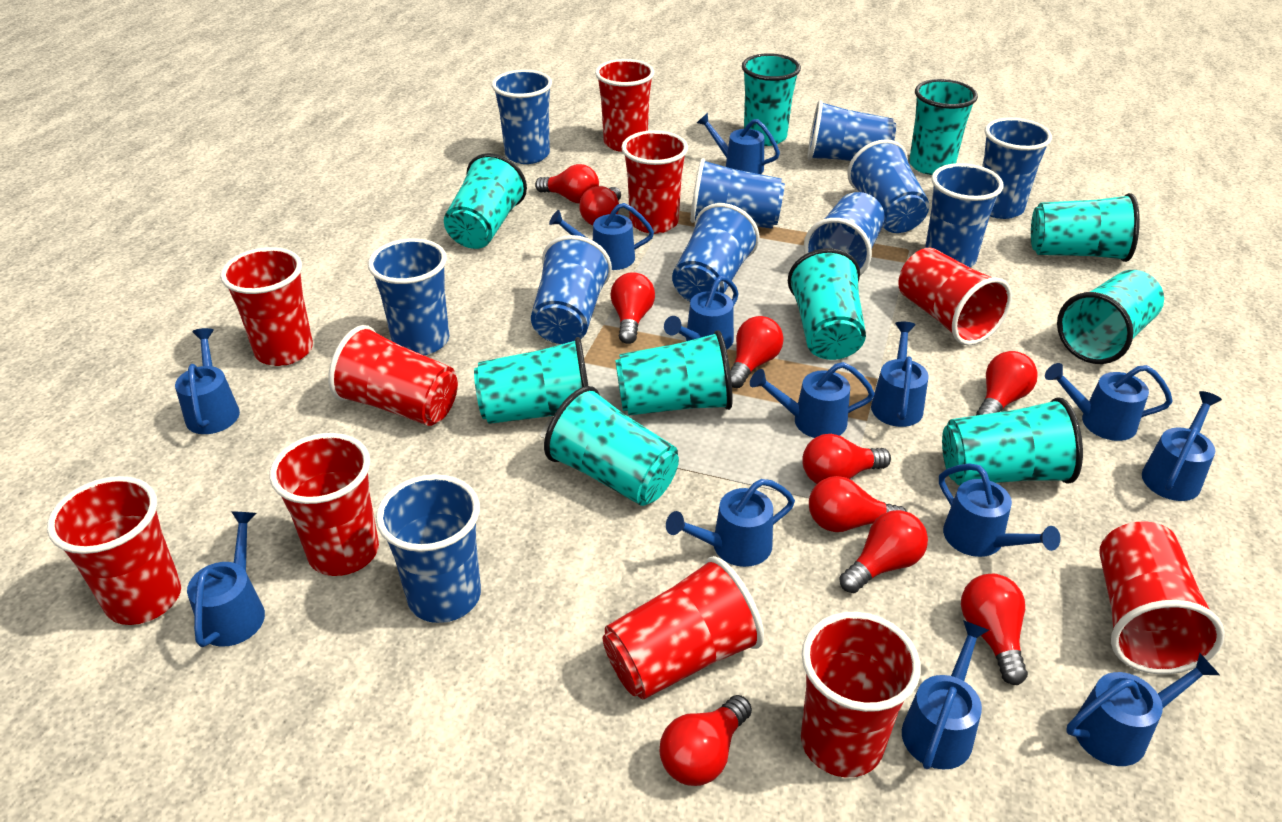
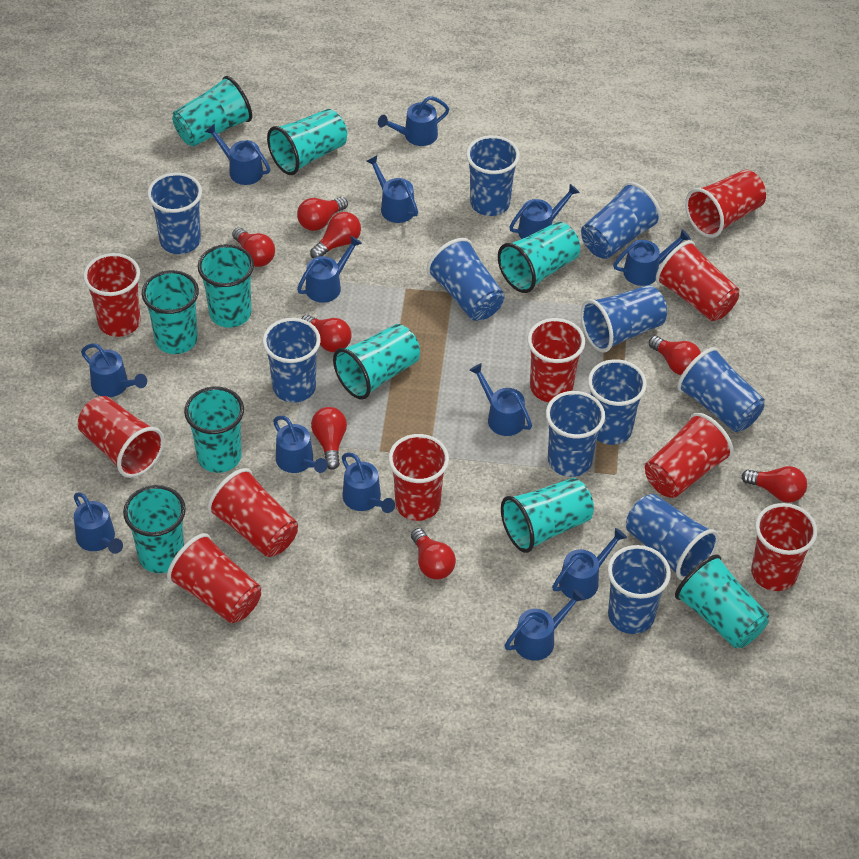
red light bulb: [535,164,599,204] [579,186,621,225] [610,272,655,344] [659,695,752,786] [730,316,784,388] [802,434,891,484] [809,476,907,532] [839,510,928,593] [961,574,1028,685] [976,351,1038,415] = 10 -> [232,228,275,267] [297,197,348,231] [301,315,352,352] [310,212,361,258] [311,407,347,470] [411,528,456,580] [649,336,701,375] [742,466,807,503] = 8

